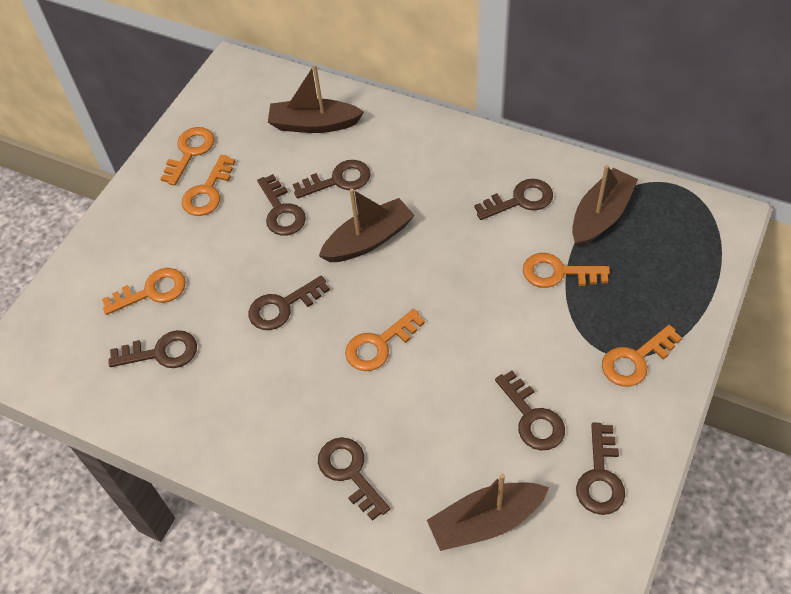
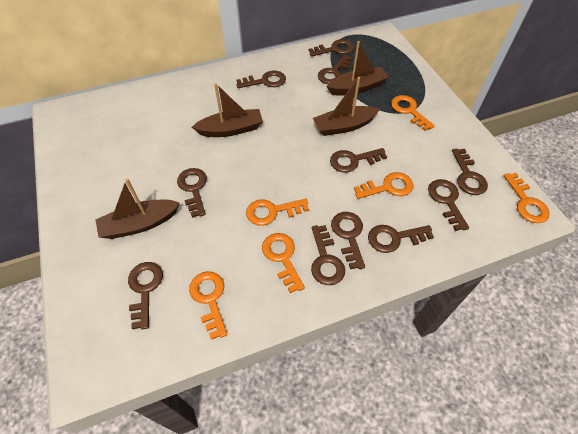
brown key: [108,330,197,368] [249,276,330,330] [257,174,306,236] [293,160,371,199] [318,437,390,521] [474,179,553,220] [495,371,565,450] [576,423,625,515] = 8 -> [128,262,163,330] [177,168,207,218] [236,71,286,88] [309,39,354,57] [311,225,345,285] [318,55,353,84] [330,148,387,172] [331,212,365,269] [368,225,434,253] [428,179,469,231] [452,149,488,195] = 11

